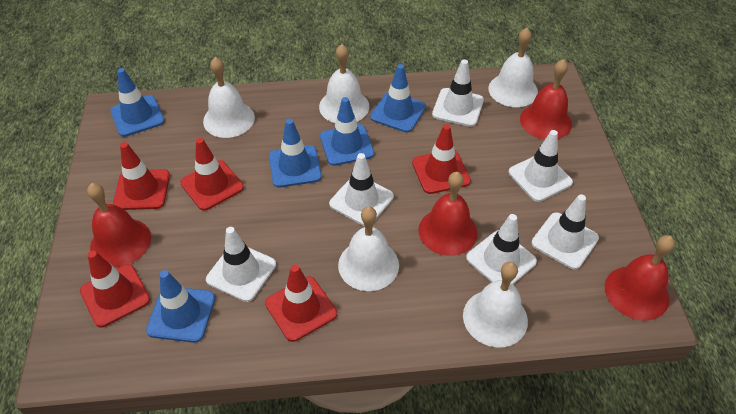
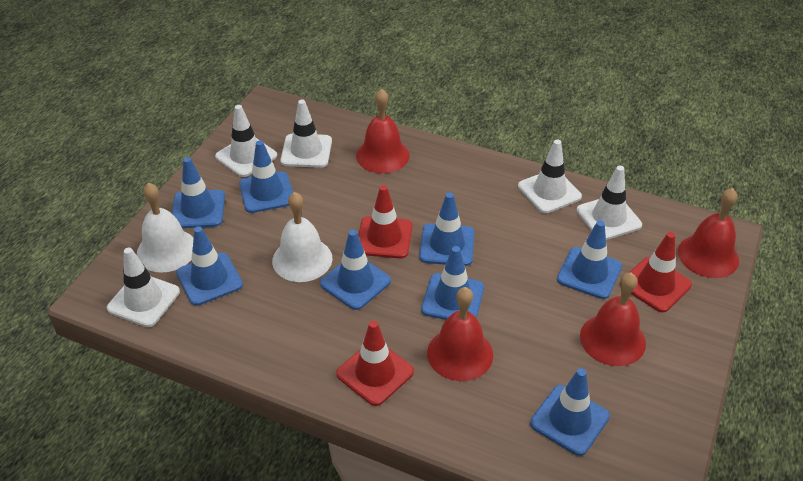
blue traffic cone: [110,68,165,137] [146,270,215,343] [269,119,322,187] [320,97,374,166] [370,64,426,132] = 5 -> [172,157,225,228] [176,226,243,306] [239,140,293,213] [320,230,391,310] [419,192,475,266] [421,246,484,320] [530,368,610,456] [557,220,622,299] = 8
red traffic cone: [80,251,150,327] [113,142,170,210] [180,138,244,211] [265,264,337,342] [412,124,471,194] = 5 -> [336,321,414,406] [358,185,413,259] [629,232,692,312] = 3
white bell: [203,57,255,138] [319,44,369,123] [338,206,399,291] [463,262,528,348] [488,28,538,107] = 5 -> [137,183,194,273] [272,192,332,282] = 2
white traffic cone: [206,227,276,302] [329,153,394,226] [432,59,484,127] [466,214,537,284] [508,130,573,202] [531,194,599,270] = 6 -> [107,247,180,327] [215,105,277,177] [280,100,332,168] [518,140,582,213] [576,166,642,240] = 5

